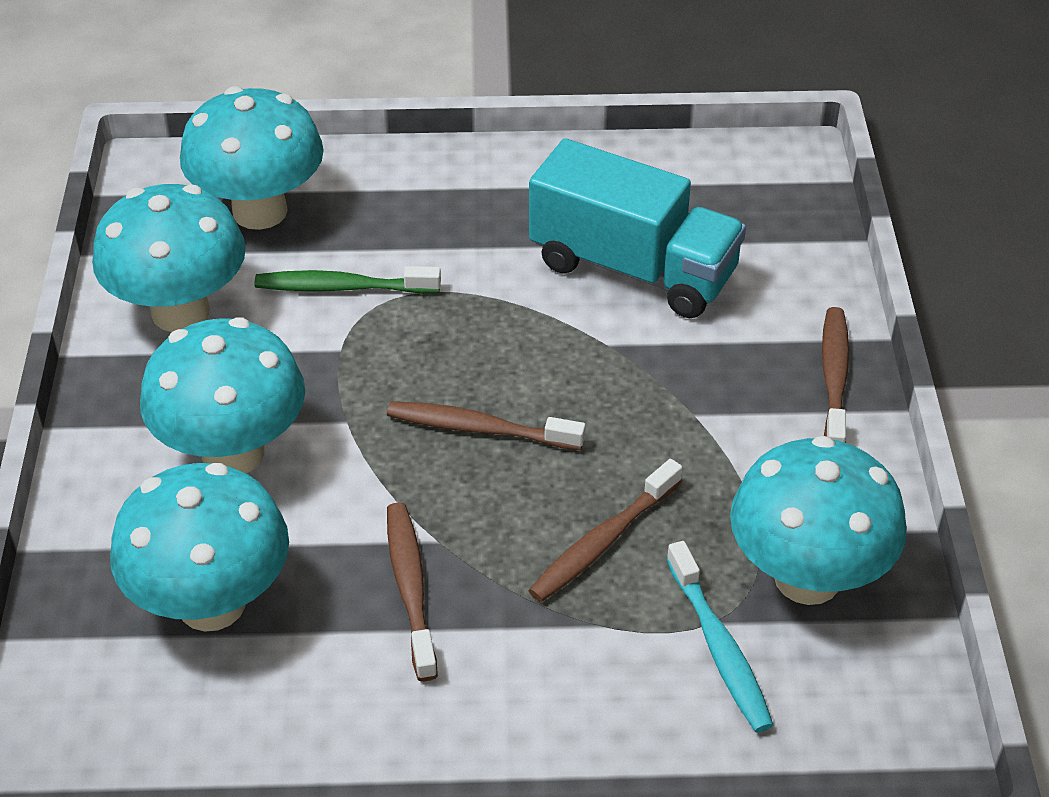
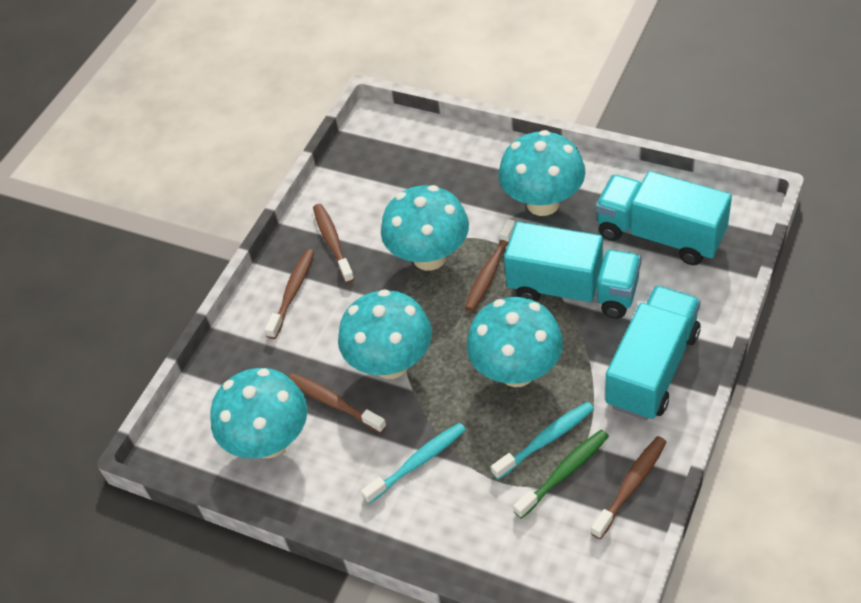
brown toothbrush: [387,401,586,450] [387,502,438,681] [528,459,683,602] [822,307,849,443] = 4 -> [265,249,314,339] [288,373,387,433] [313,204,355,283] [465,219,516,311] [591,436,666,539] = 5
turquoise toothbrush: [666,541,774,732] = 1 -> [361,423,466,504] [491,402,594,480] = 2
turquoise truck: [529,139,746,318] = 1 -> [504,222,641,319] [595,171,732,265] [605,286,701,421] = 3

